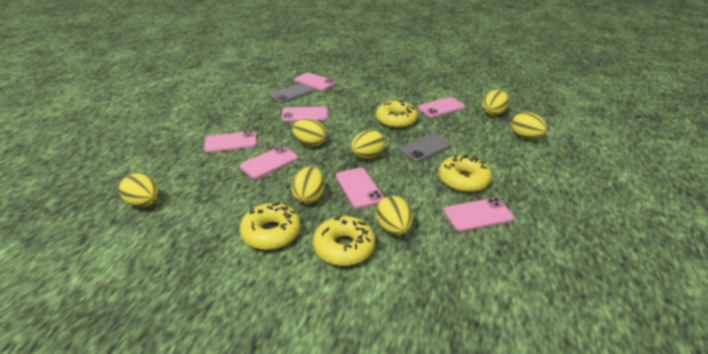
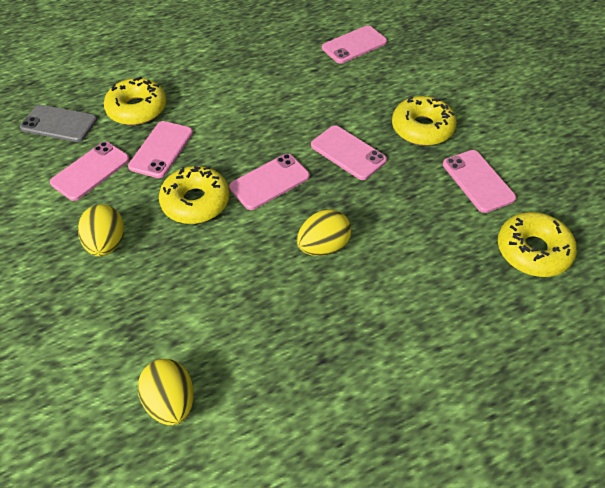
grey phone: [269,83,314,103] [399,133,452,162] = 2 -> [20,105,97,142] = 1
pink phone: [204,131,257,153] [240,146,298,179] [281,106,328,121] [294,72,336,90] [336,168,384,209] [418,97,465,118] [444,198,514,232] = 7 -> [50,142,130,201] [128,121,193,178] [229,154,310,210] [311,125,387,180] [322,25,387,64] [443,150,516,213] = 6
yellow egg: [119,173,159,207] [291,167,325,204] [292,119,326,147] [351,130,385,159] [376,196,413,235] [482,90,509,116] [511,112,547,139] = 7 -> [78,204,124,256] [138,359,194,425] [297,209,351,256] = 3

